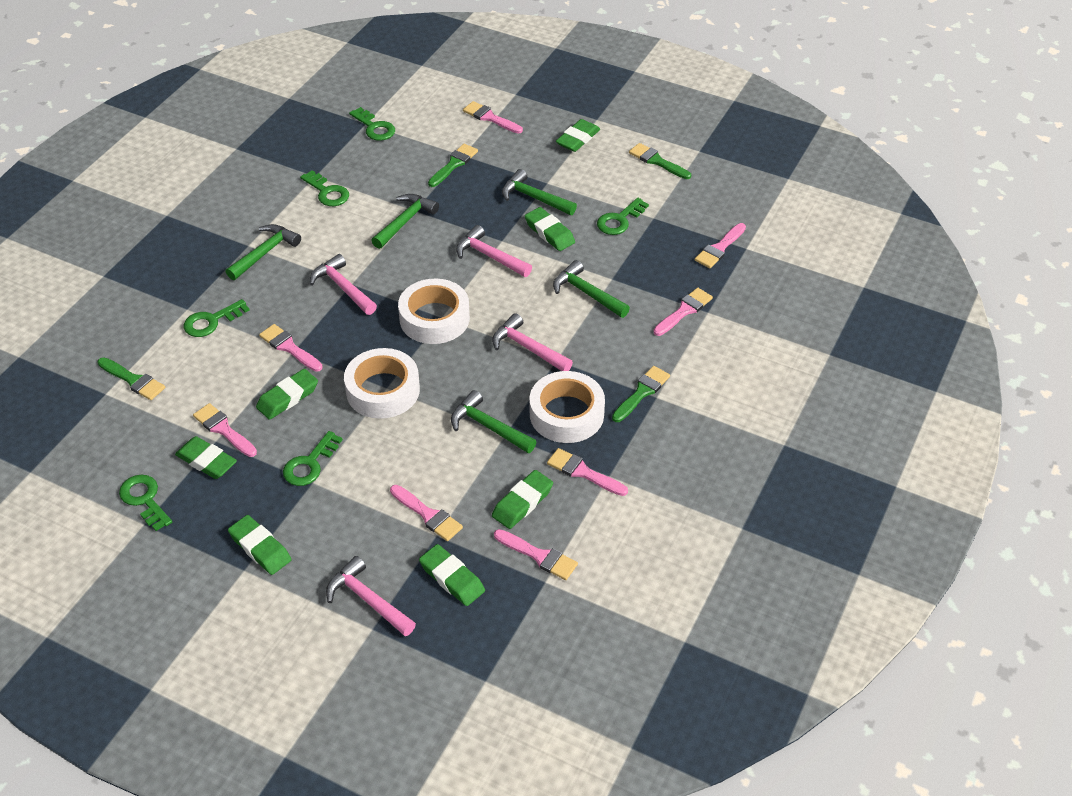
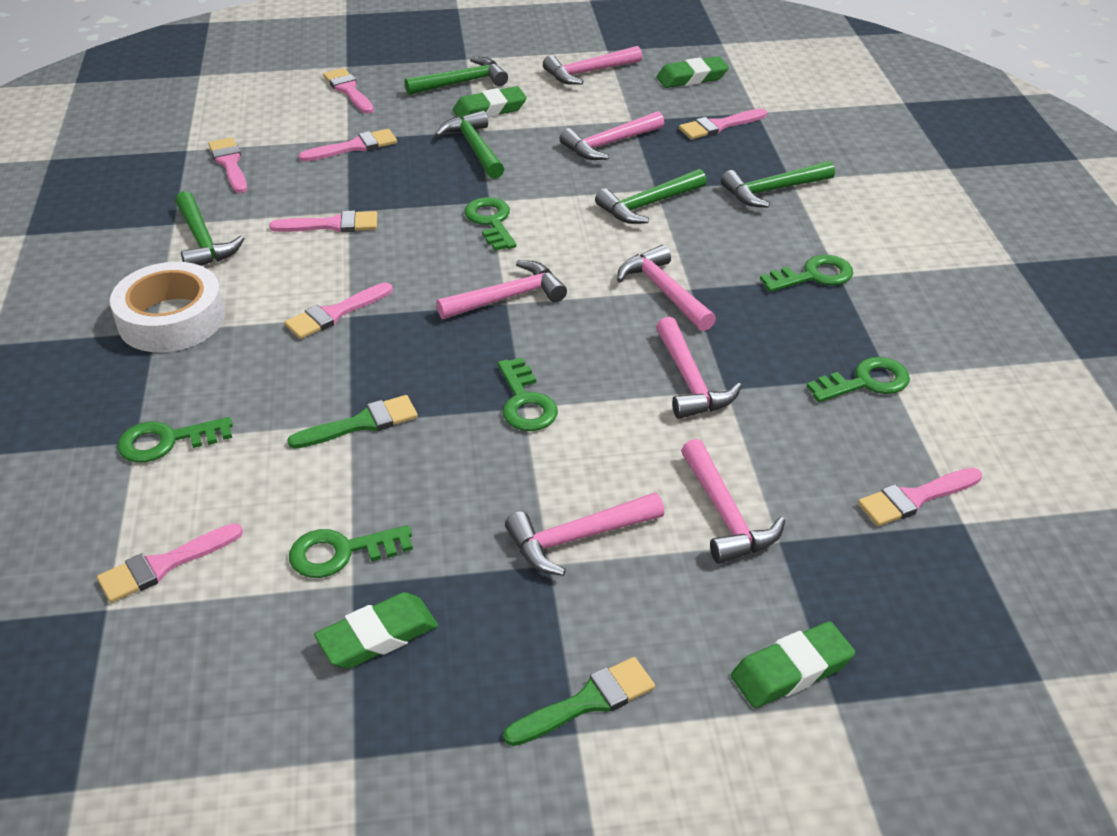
green brush: [97,357,165,400] [428,144,478,187] [612,366,670,422] [629,143,691,179] = 4 -> [287,395,418,449] [503,657,655,746] = 2
green eraser: [175,436,237,479] [228,515,292,575] [256,369,318,420] [419,544,485,606] [492,470,553,529] [525,207,575,251] [556,119,600,152] = 7 -> [314,592,438,669] [453,86,527,119] [656,56,729,88] [731,621,855,708] = 4
pink hammer: [310,254,377,315] [326,556,416,636] [456,225,532,277] [492,313,573,371] = 4 -> [436,260,567,319] [505,492,664,576] [543,46,642,85] [559,111,664,160] [617,245,716,331] [656,317,742,419] [681,439,785,564] = 7
white tape: [344,348,420,419] [398,279,470,344] [529,371,605,443] = 3 -> [110,262,225,352] = 1

